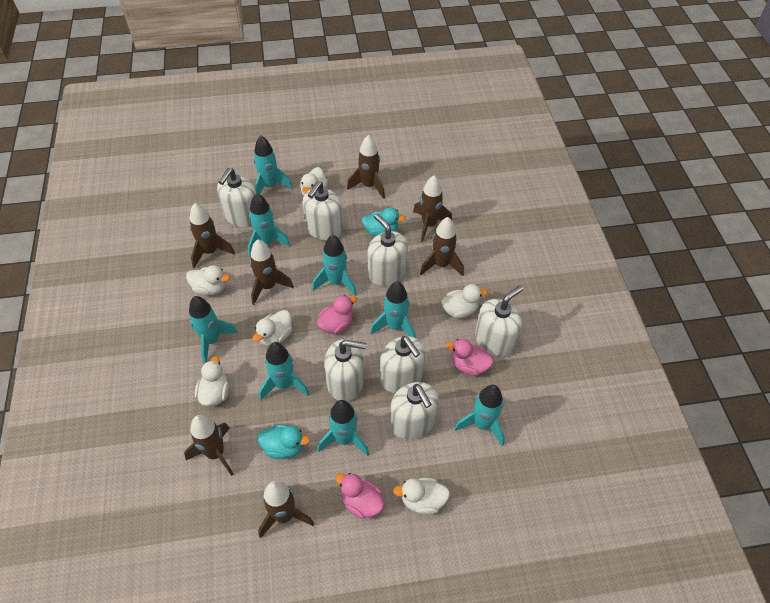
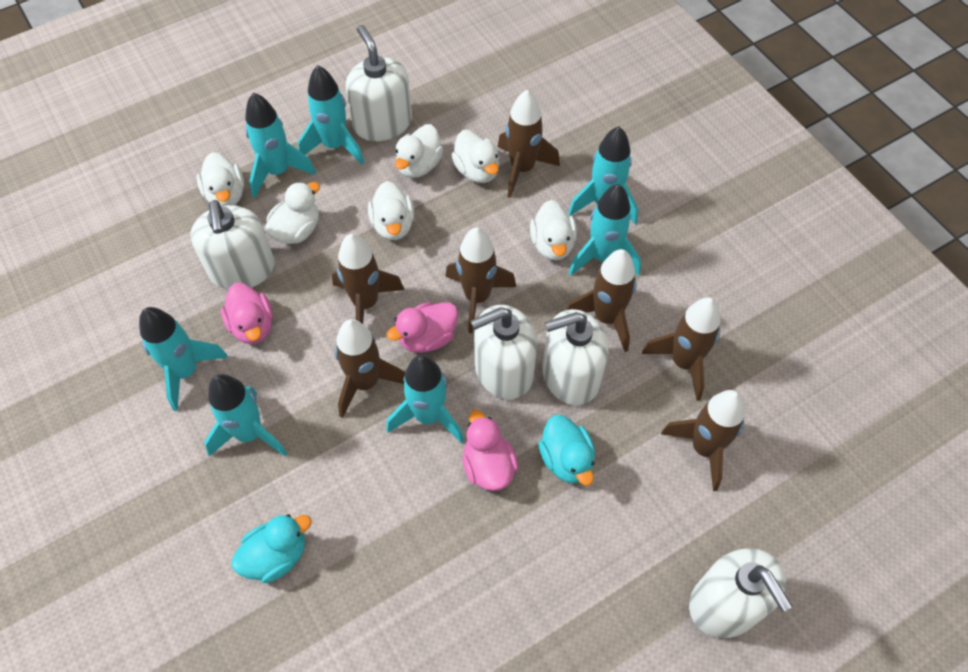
turquoise rocket: [189,296,238,364] [248,193,290,257] [254,136,293,194] [259,342,309,400] [312,235,356,296] [317,400,369,456] [370,281,416,338] [454,385,505,446] = 8 -> [139,307,228,411] [204,374,287,456] [245,93,316,198] [298,65,364,165] [386,355,464,443] [568,126,638,224] [569,184,641,276] = 7
white soap dispenser: [217,168,256,227] [303,181,343,240] [324,339,366,401] [368,214,408,286] [380,336,425,393] [390,382,439,440] [475,286,523,357] = 7 -> [191,200,275,290] [346,25,412,141] [471,305,537,400] [542,309,609,405] [689,548,792,638] = 5

